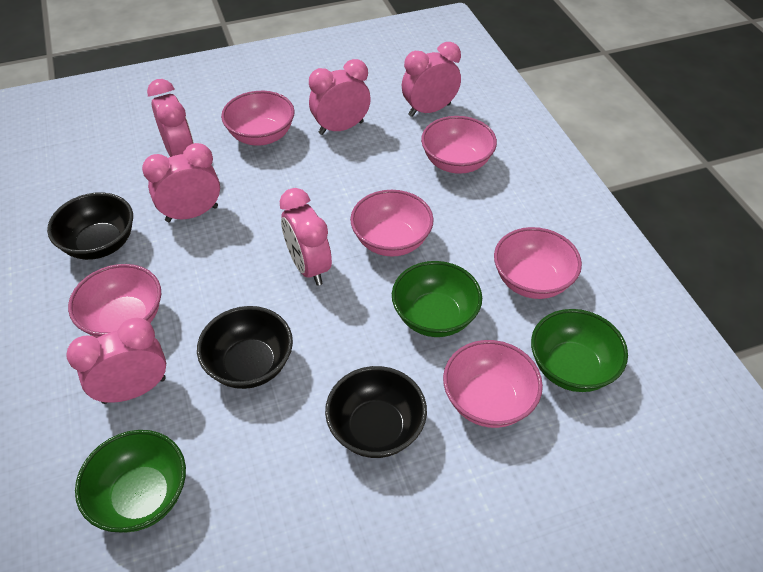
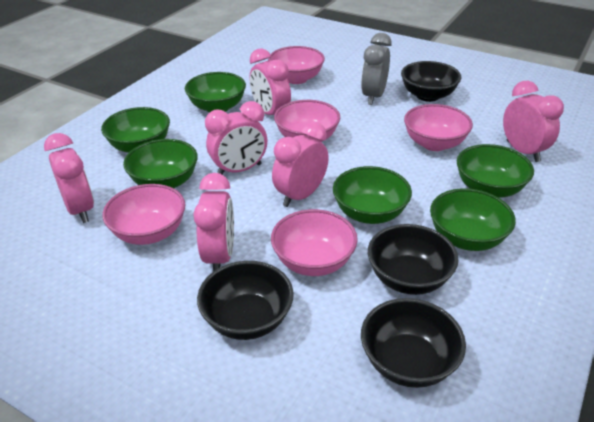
black bowl: [47,193,133,260] [197,306,293,389] [325,366,427,458] = 3 -> [197,261,294,340] [361,298,466,388] [368,224,458,295] [401,61,461,102] = 4
green bowl: [75,430,186,533] [392,261,482,337] [531,309,628,392] = 3 -> [101,107,170,153] [123,139,198,188] [185,72,246,113] [333,166,412,224] [430,188,516,251] [457,144,534,198] = 6
grey clock: none = 0 -> [361,33,392,105] = 1
pink bowl: [68,264,161,338] [221,91,295,146] [350,190,434,257] [421,116,497,174] [443,340,543,428] [494,227,582,299] = 6 -> [102,184,185,245] [268,46,325,84] [271,209,358,276] [274,100,340,142] [404,104,473,151] = 5

